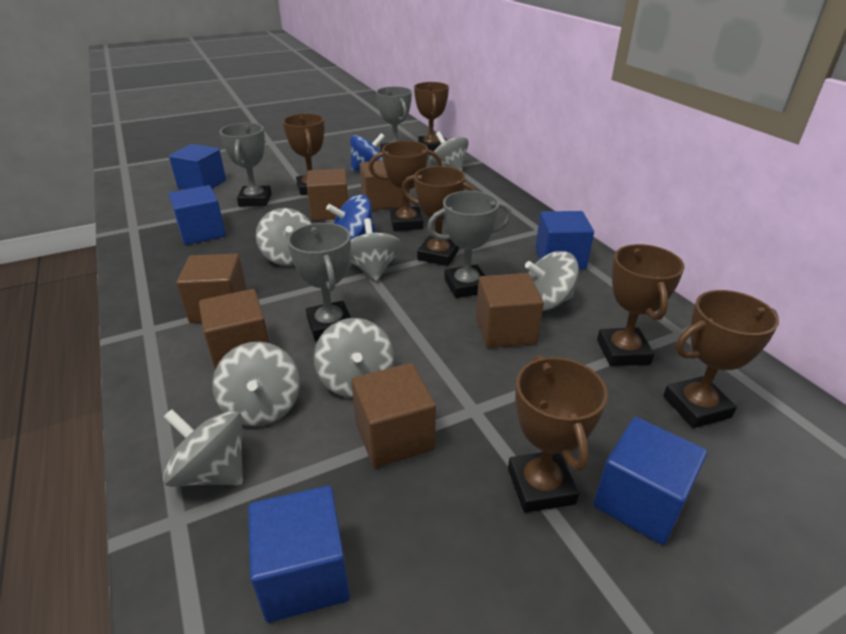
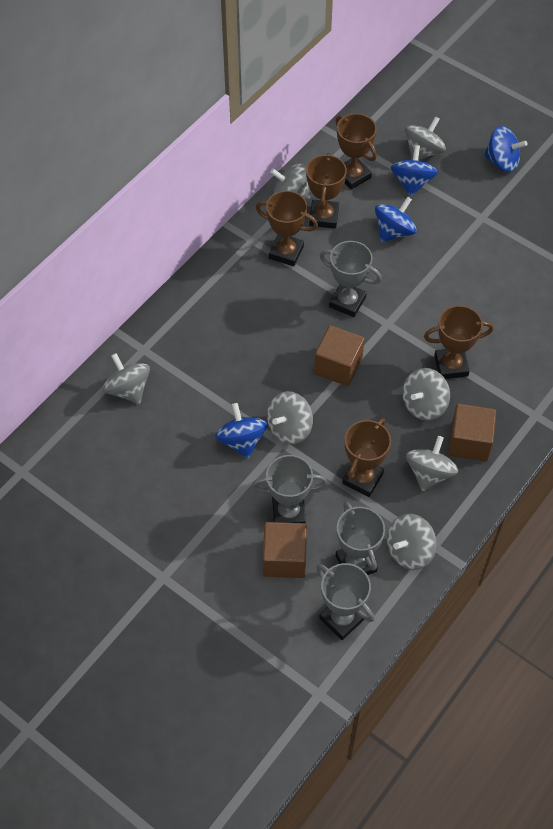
blue cube: [169,144,226,189] [169,185,226,245] [248,486,350,622] [535,211,594,270] [594,417,707,545] = 5 -> none = 0
blue spinning top: [326,195,376,239] [350,133,385,171] = 2 -> [215,403,268,459] [375,197,417,242] [391,145,438,197] [484,126,527,172] = 4
brown cube: [177,254,247,323] [199,289,270,369] [307,168,348,221] [351,363,436,468] [360,160,403,210] [476,273,544,348] = 6 -> [263,522,307,578] [314,325,365,386] [448,404,496,462] = 3
brown trophy: [283,113,325,195] [369,141,442,231] [402,166,476,266] [414,82,449,151] [508,355,608,513] [597,244,685,366] [663,290,779,428] = 7 -> [256,191,318,266] [306,153,347,228] [336,113,377,190] [342,418,391,497] [424,305,493,379] = 5

